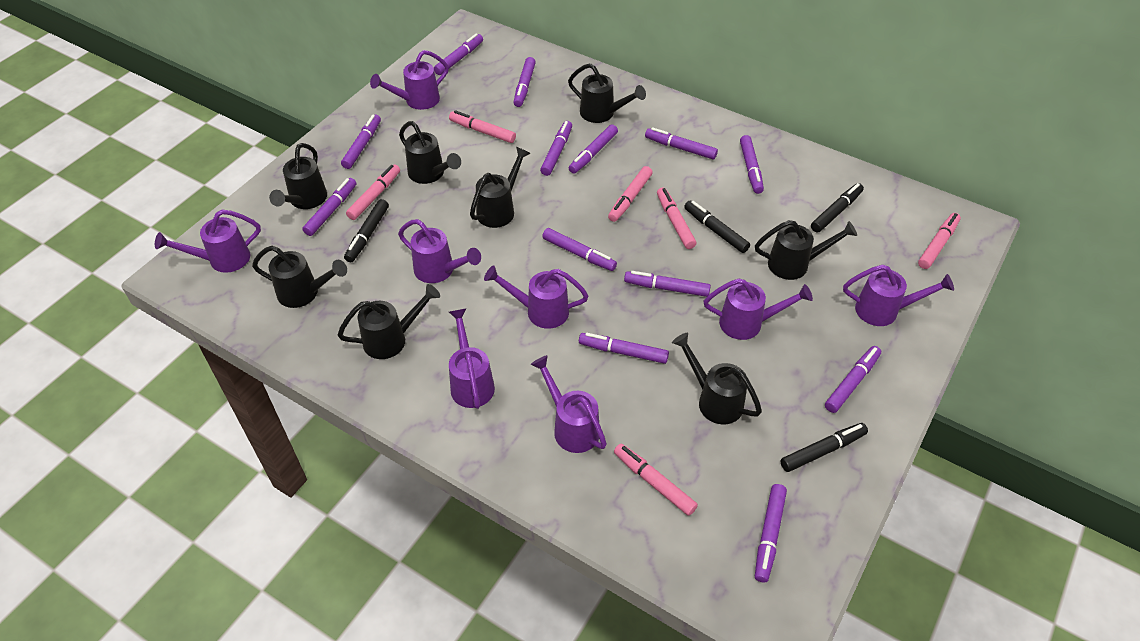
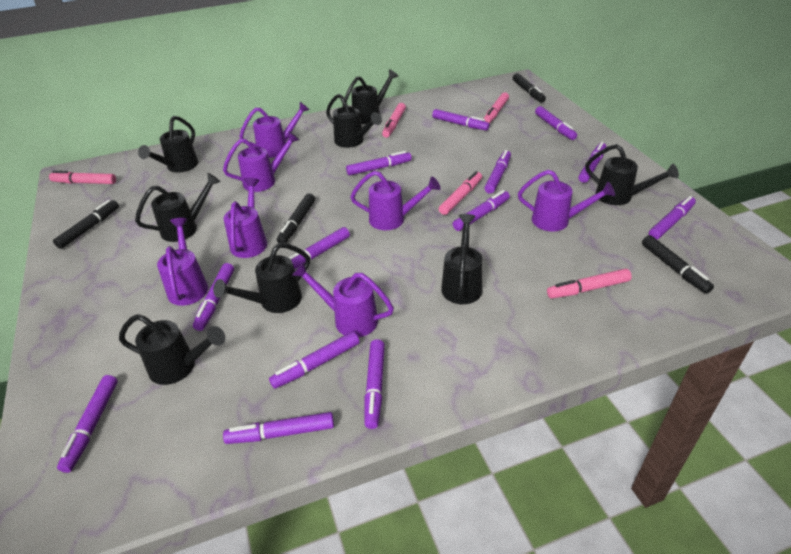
pink marker: [346,164,400,220] [449,110,516,143] [608,166,653,222] [614,444,698,516] [657,187,696,249] [918,213,961,269] = 6 -> [49,171,116,184] [382,103,406,138] [439,171,482,215] [484,92,509,124] [547,269,632,299] = 5
purple watering can: [155,210,261,273] [370,50,449,110] [398,219,481,283] [449,308,495,409] [484,265,589,329] [531,355,607,453] [704,278,813,340] [843,264,954,326] = 8 -> [157,218,208,306] [223,131,299,192] [224,178,267,258] [239,102,310,158] [292,262,394,337] [350,171,441,230] [518,170,615,232] = 7

